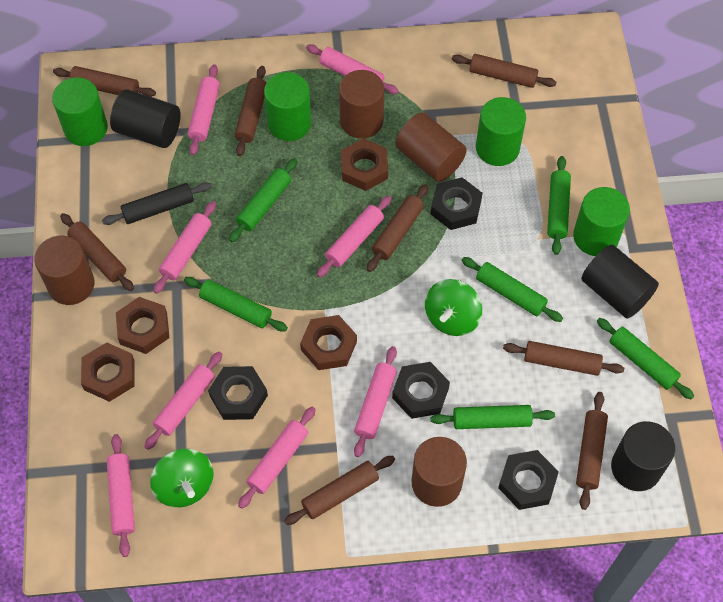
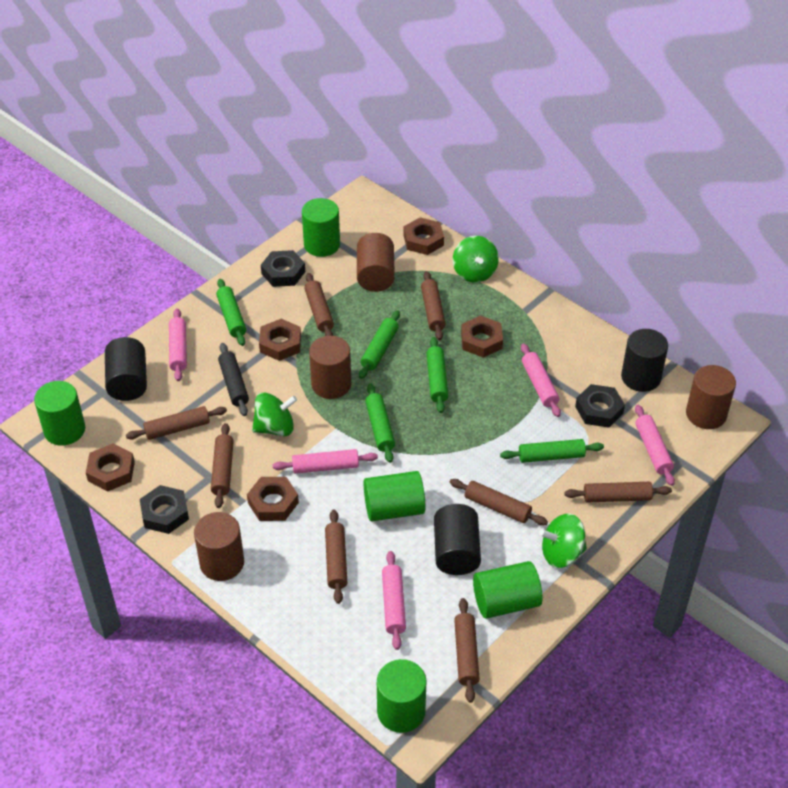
black nut: [208,366,268,420] [392,362,450,419] [431,177,483,230] [498,450,559,510] = 4 -> [140,485,189,534] [261,250,305,287] [575,384,625,427] = 3
brown nut: [81,343,135,402] [116,297,169,354] [300,315,357,370] [341,138,388,191] = 4 -> [86,444,135,491] [247,477,299,521] [259,319,301,361] [404,217,444,255] [461,315,503,358] = 5
green cylinder: [52,77,108,146] [264,72,311,141] [476,97,526,166] [573,187,630,256] = 4 -> [34,381,85,446] [302,198,340,257] [364,471,426,521] [377,659,427,733] [473,561,542,619] = 5
green rolling pin: [184,277,288,331] [229,158,297,242] [431,405,555,429] [462,257,563,322] [547,156,571,255] [597,318,694,399] = 6 -> [216,279,246,346] [359,310,400,379] [365,383,395,463] [426,337,448,413] [500,439,604,463] = 5
green spinning top: [150,449,214,507] [425,279,482,336] = 2 -> [252,393,297,437] [453,236,499,283] [539,514,587,568] = 3
pink rolling pin: [106,434,135,557] [144,351,222,450] [154,201,216,294] [188,64,220,155] [238,407,316,509] [306,44,399,94] [317,196,391,277] [354,346,397,457] = 8 -> [169,308,187,381] [273,449,378,474] [382,551,406,650] [521,343,561,417] [635,405,675,486] = 5

